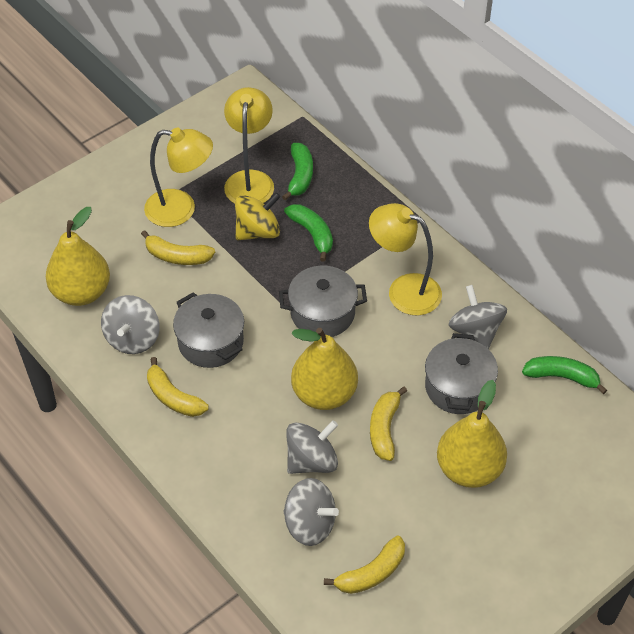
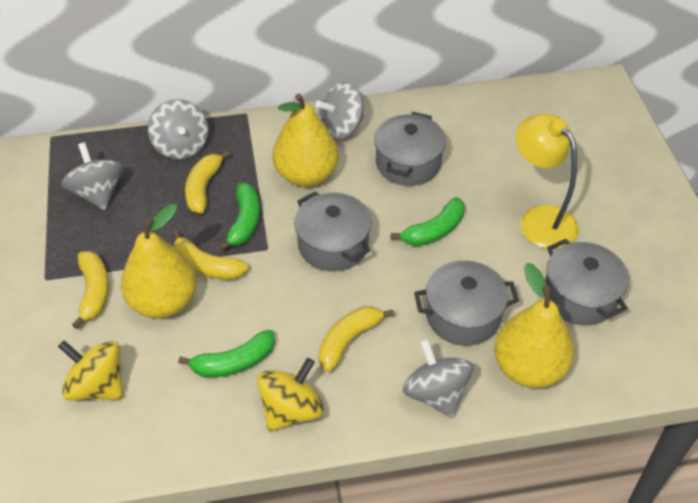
grey pot: [173,292,244,368] [279,266,367,337] [425,333,498,414] = 3 -> [294,191,372,271] [374,112,446,186] [414,260,519,346] [545,239,628,325] = 4
yellow lamp: [144,128,213,227] [224,87,274,204] [369,203,442,315] = 3 -> [516,114,579,249] = 1
yellow spinning top: [235,192,281,240] = 1 -> [58,340,123,400] [257,358,324,431] = 2

